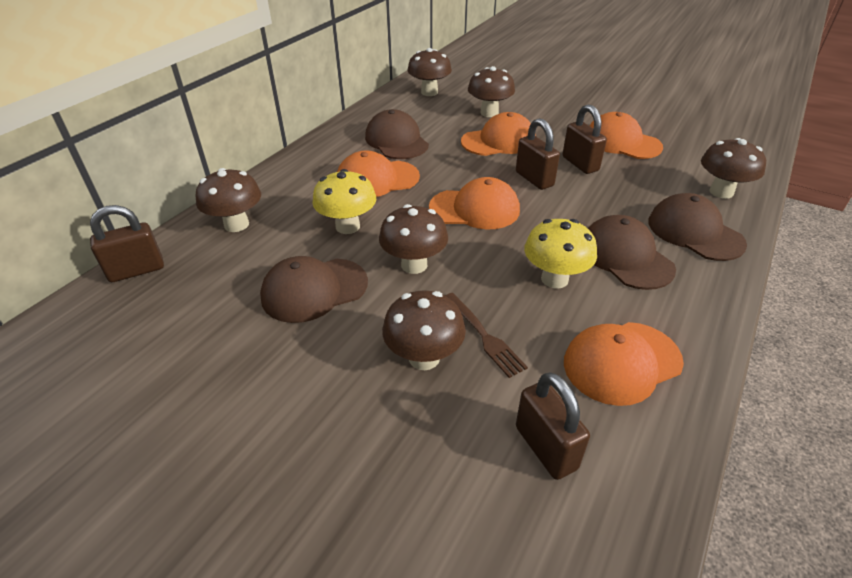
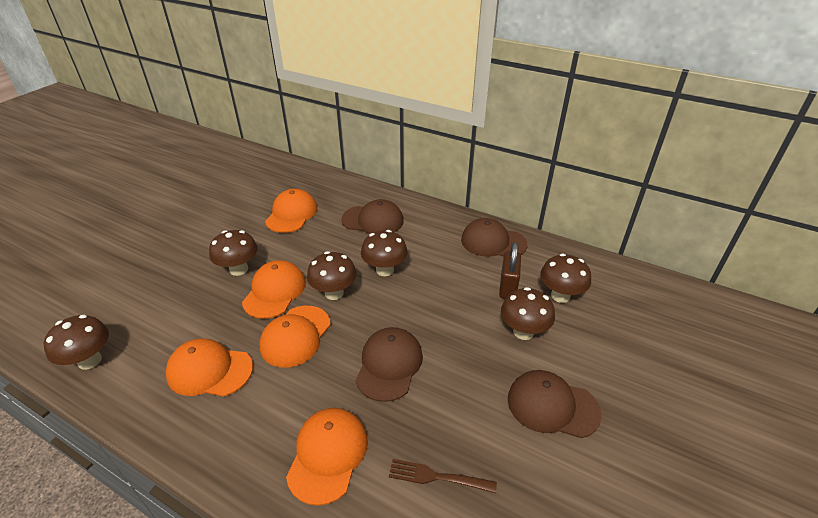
brown padlock: [90,205,164,282] [516,118,560,190] [516,372,590,480] [562,104,607,174] = 4 -> [499,242,521,299] = 1
yellow mushroom: [312,169,376,234] [524,219,597,288] = 2 -> none = 0

